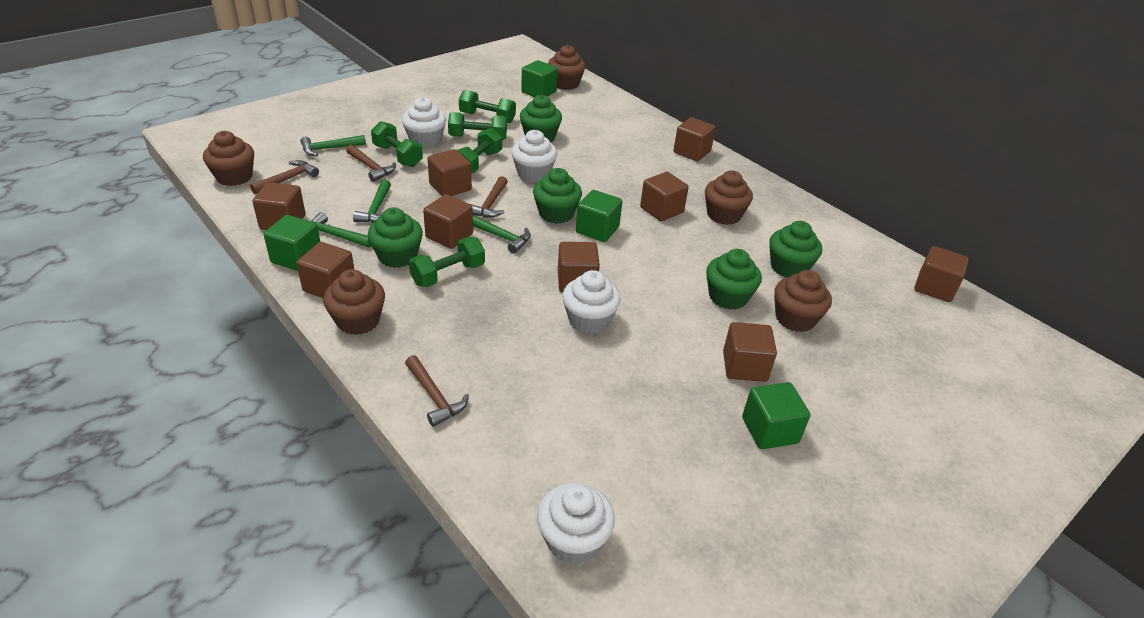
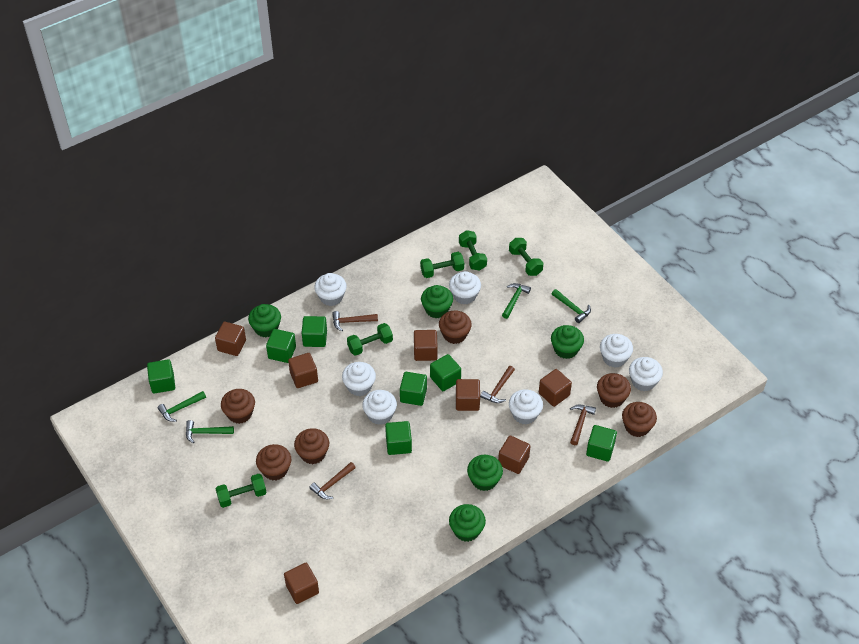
brown cube: [253,182,305,230] [296,242,354,298] [423,194,473,249] [427,149,472,196] [558,242,600,293] [640,172,689,222] [673,117,716,161] [723,322,777,382] [914,246,969,302] = 9 -> [215,322,246,356] [284,563,319,604] [288,353,318,388] [414,330,438,361] [456,379,480,411] [498,436,530,474] [539,369,572,407] = 7
brown cupcake: [203,131,254,186] [323,269,385,335] [548,45,586,90] [705,170,753,225] [774,270,832,332] = 5 -> [221,389,255,424] [256,444,291,480] [294,428,329,464] [439,310,472,344] [597,373,631,408] [622,402,657,437] = 6
green cube: [264,215,320,271] [521,60,558,97] [576,190,622,242] [742,382,810,449] = 4 -> [147,359,175,394] [266,329,296,363] [302,316,327,347] [385,421,412,455] [400,372,427,406] [430,354,461,391] [586,425,617,462] = 7
white cupcake: [402,97,446,148] [511,130,557,182] [537,483,615,564] [562,270,621,334] = 4 -> [314,273,347,306] [342,362,376,396] [362,390,397,425] [449,271,481,304] [509,389,543,425] [600,334,633,368] [629,357,663,391] = 7

